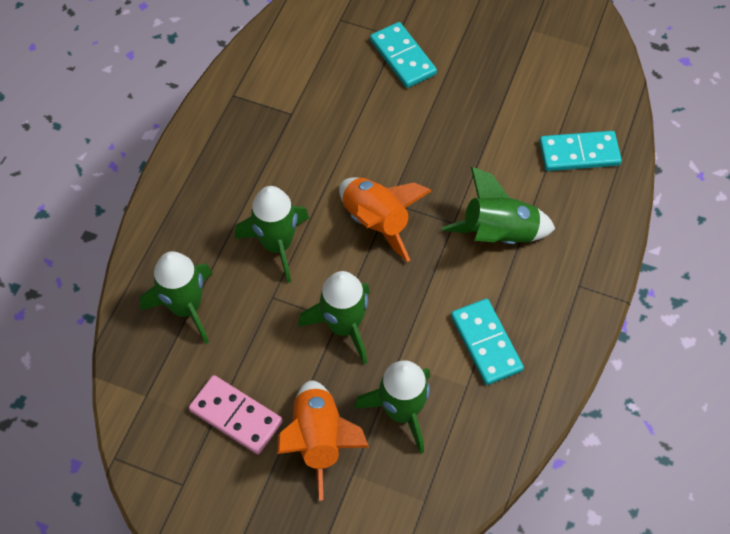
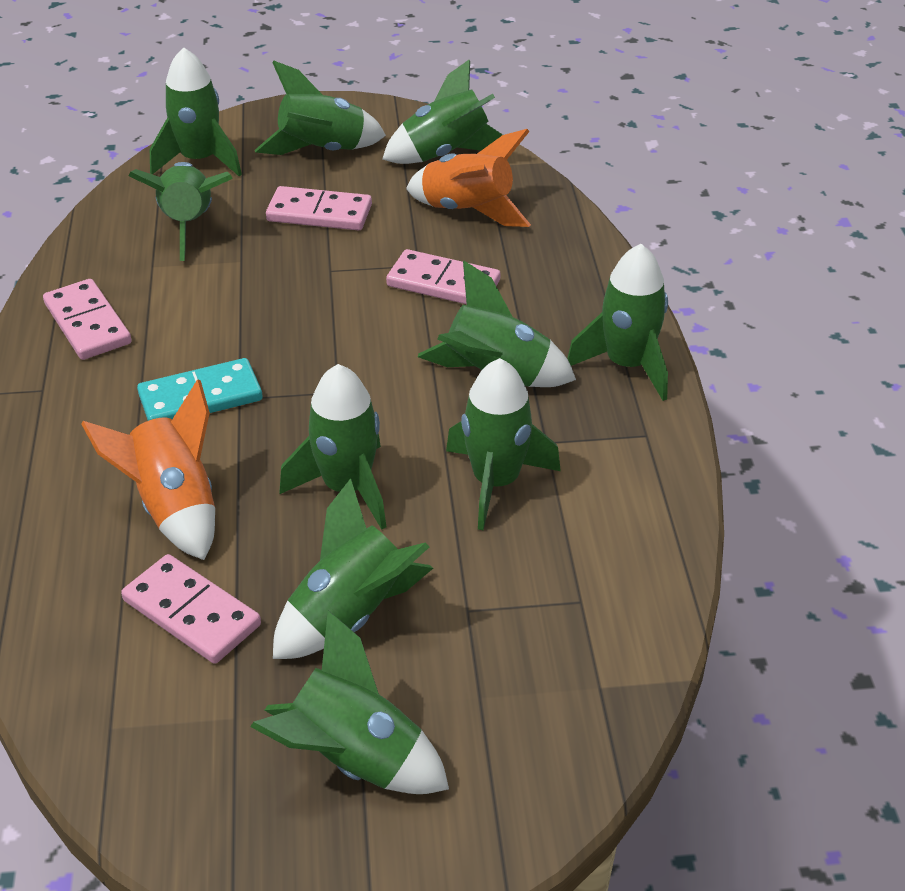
green rocket: [140,251,213,344] [235,186,309,283] [298,271,370,364] [354,360,430,454] [442,167,555,244] = 5 -> [128,162,233,261] [150,47,242,176] [250,610,449,794] [255,61,386,155] [273,478,433,659] [280,364,386,530] [382,60,503,164] [418,261,576,387] [446,358,561,530] [567,244,668,401] = 10
pink domino: [189,375,283,454] = 1 -> [43,279,132,360] [121,554,261,664] [266,186,372,230] [386,249,501,304] = 4
turquoise domino: [370,22,437,88] [451,299,524,385] [539,131,622,171] = 3 -> [137,358,262,421] = 1

